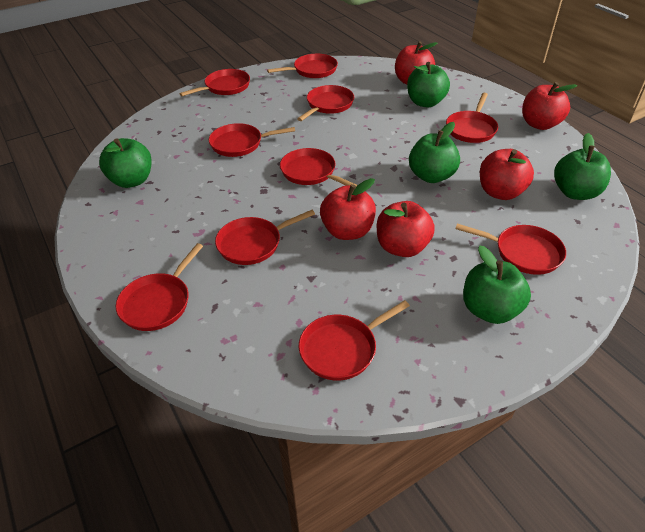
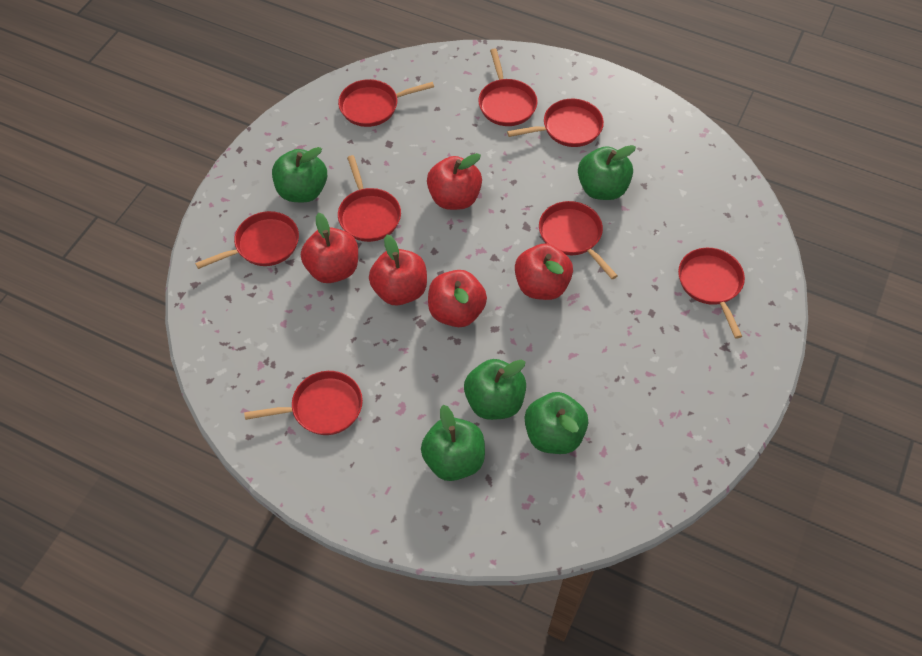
red pan: [116,243,203,331] [179,69,250,96] [209,123,295,157] [215,210,315,265] [267,54,338,78] [280,148,357,186] [297,85,354,121] [299,300,410,381] [446,93,498,143] [455,224,566,275] = 10 -> [195,211,299,269] [244,371,363,435] [338,79,434,127] [338,155,401,242] [478,48,537,126] [507,99,604,147] [539,201,618,279] [678,248,745,339] = 8

